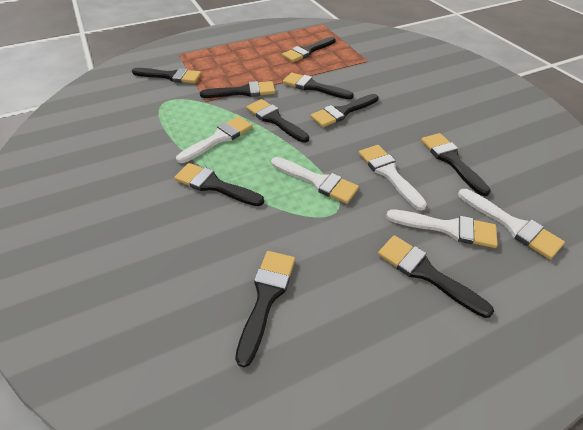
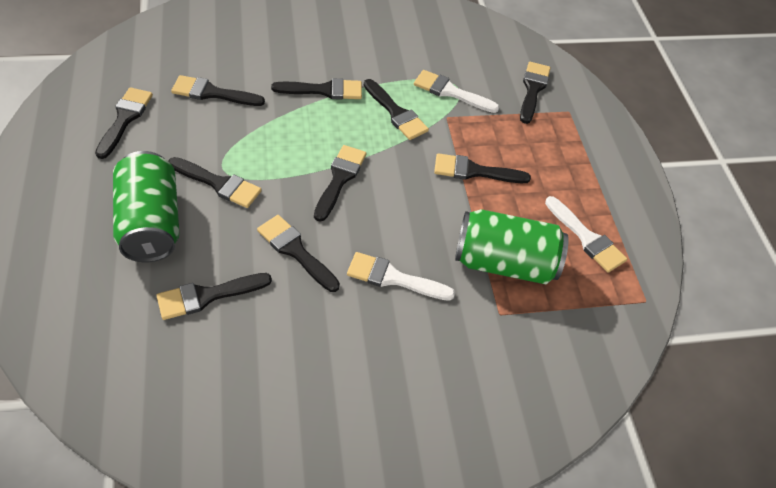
green can: none = 0 -> [113,151,179,262] [455,209,569,284] = 2
white brush: [176,116,252,163] [271,157,359,204] [359,145,427,211] [386,210,498,248] [458,189,565,259] = 5 -> [347,252,455,301] [414,70,500,113] [545,196,627,273] = 3

